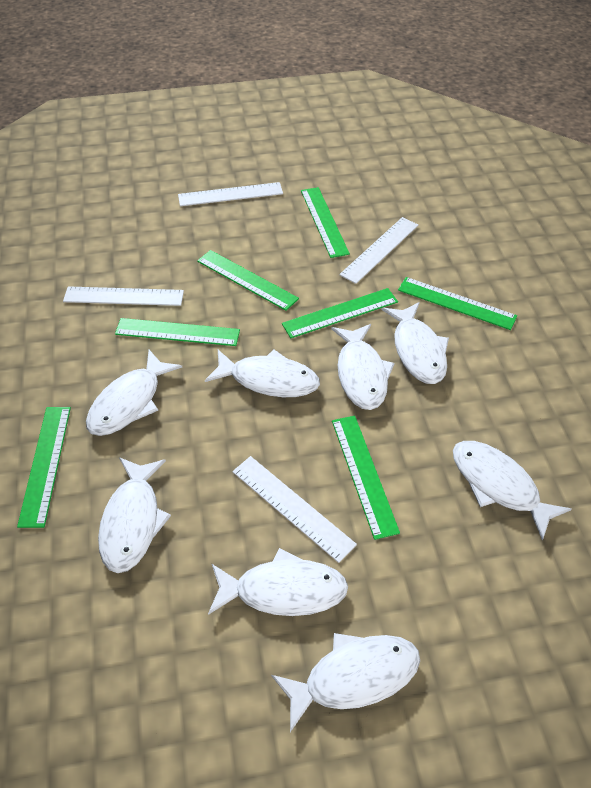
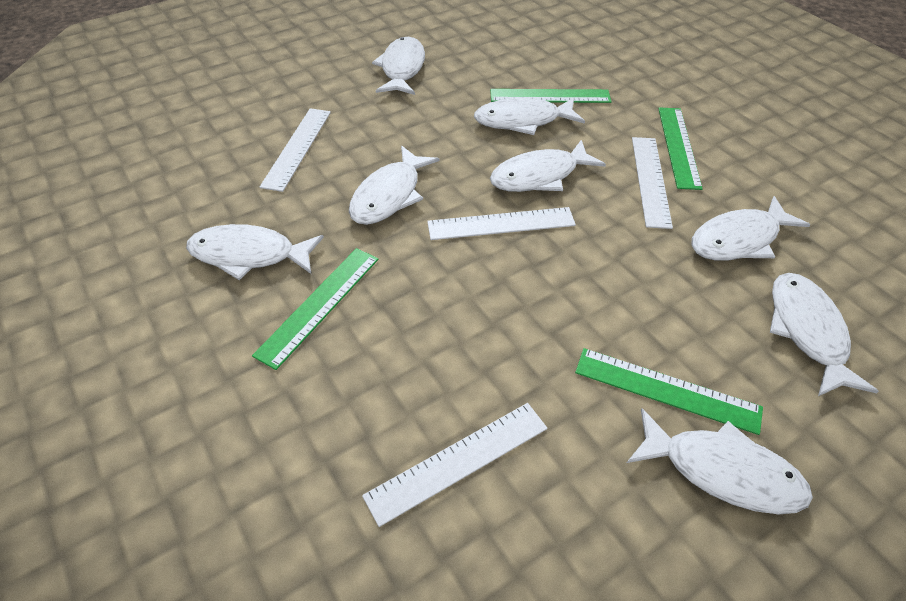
green ruler: [17,407,71,528] [115,318,240,346] [197,250,299,311] [282,288,398,338] [301,187,350,258] [332,416,400,540] [398,277,517,330] = 7 -> [252,248,378,370] [490,89,611,103] [575,348,763,435] [658,107,703,190] = 4

